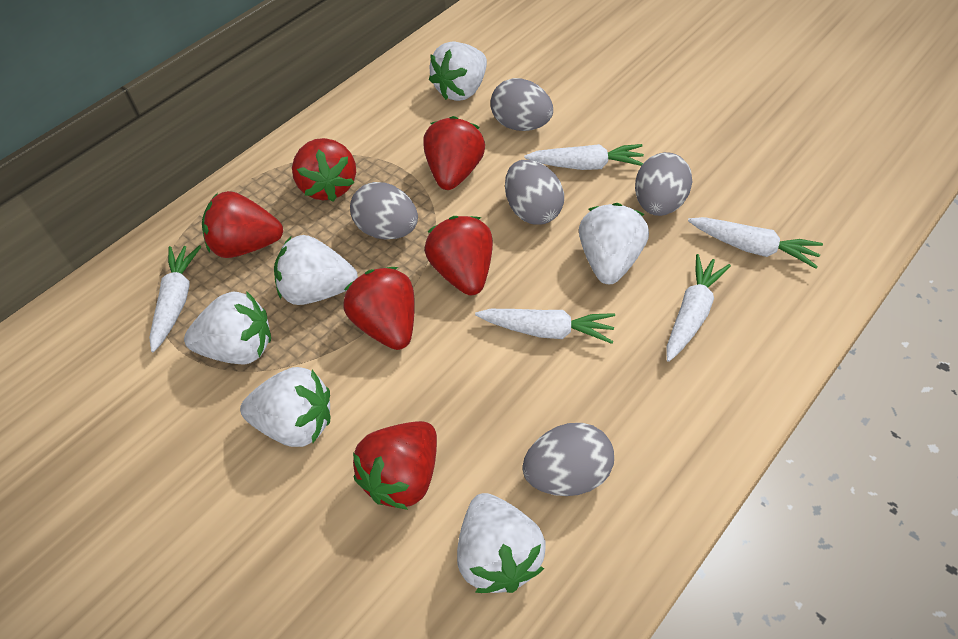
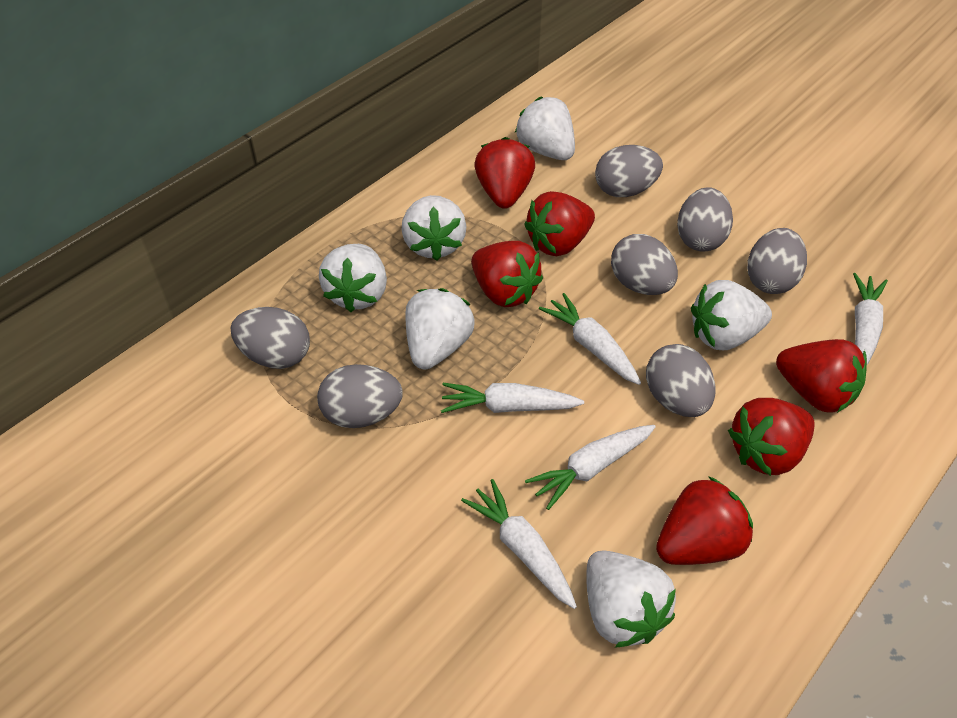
grey egg: [350,182,418,239] [490,78,553,131] [505,160,564,225] [522,423,614,496] [635,152,692,216] = 5 -> [231,307,310,369] [317,364,403,428] [595,145,663,197] [611,234,678,295] [646,344,715,417] [677,187,733,252] [747,228,807,294] = 7

